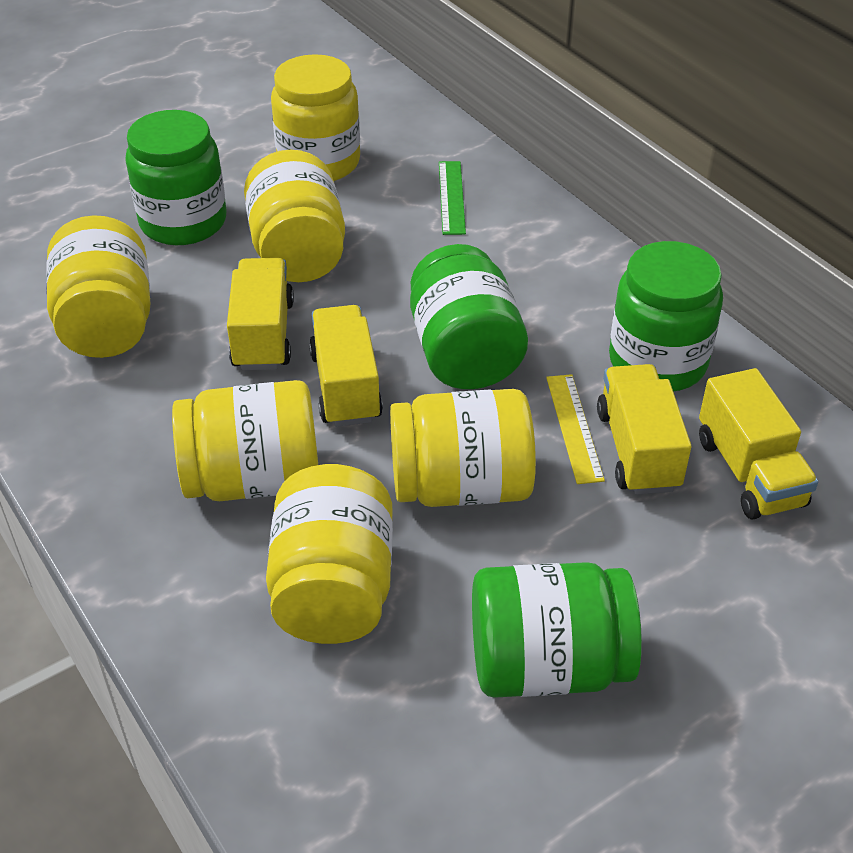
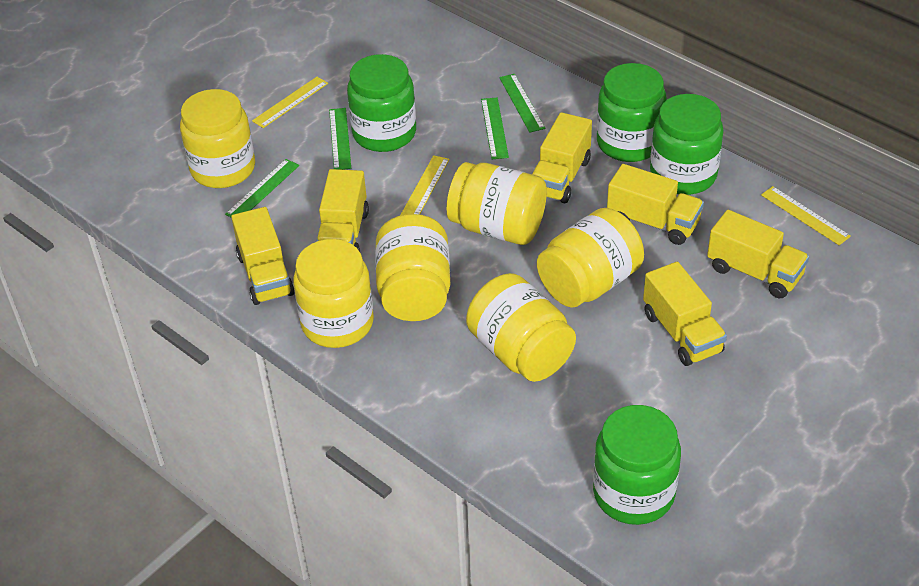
green ruler: [439,161,466,235] = 1 -> [225,159,299,217] [329,108,351,170] [481,98,509,159] [499,74,545,133] = 4
yellow ruler: [546,374,605,484] = 1 -> [252,77,328,128] [400,155,450,216] [761,186,851,245] = 3
yellow truck: [227,258,294,370] [309,305,383,427] [597,364,691,495] [699,368,818,520] = 4 -> [231,207,294,305] [316,169,369,252] [532,112,592,203] [607,164,704,245] [643,262,727,366] [707,210,809,298] = 6

